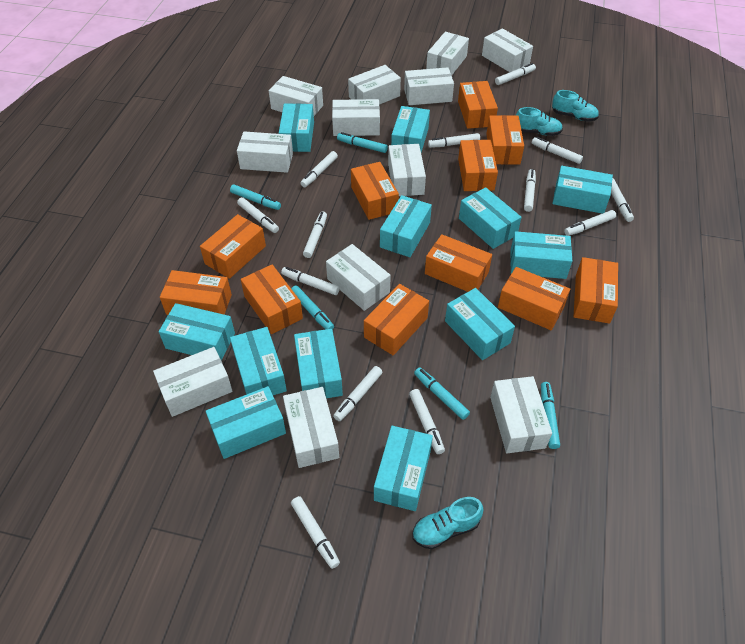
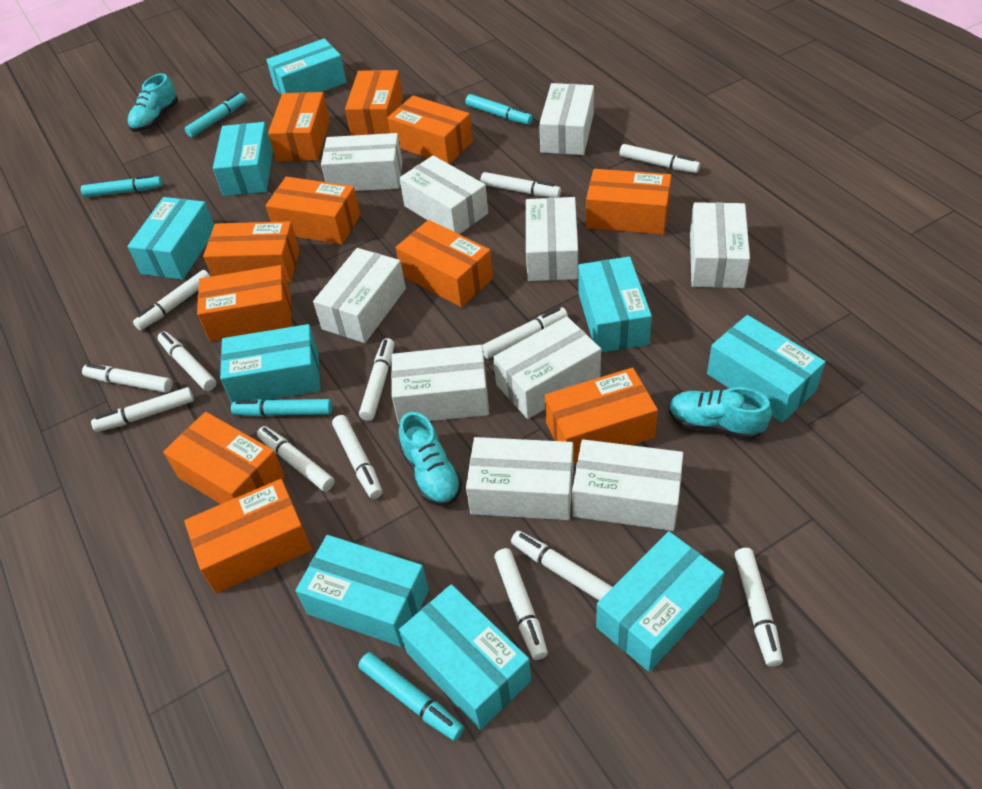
turquoise box: [159,303,235,360] [206,386,286,459] [230,327,287,395] [279,103,314,152] [294,329,343,398] [374,426,433,511] [380,195,432,257] [391,106,430,153] [445,288,515,360] [459,187,522,249] [510,231,572,279] [552,166,613,214] = 12 -> [127,197,214,280] [213,122,273,196] [220,324,320,403] [266,38,347,96] [296,535,429,647] [399,584,531,730] [578,256,652,352] [596,531,724,672] [707,315,825,423] = 9
white box: [153,347,232,417] [237,132,293,173] [269,76,323,116] [283,387,339,468] [326,244,391,311] [332,99,380,136] [348,65,401,105] [388,144,426,196] [404,67,454,105] [426,32,469,75] [482,28,533,72] [490,376,552,453] = 12 -> [313,248,406,343] [321,133,403,191] [391,345,489,424] [399,156,488,234] [466,437,573,520] [493,316,601,419] [526,197,578,281] [539,83,594,155] [572,439,683,531] [690,202,750,288] = 10

